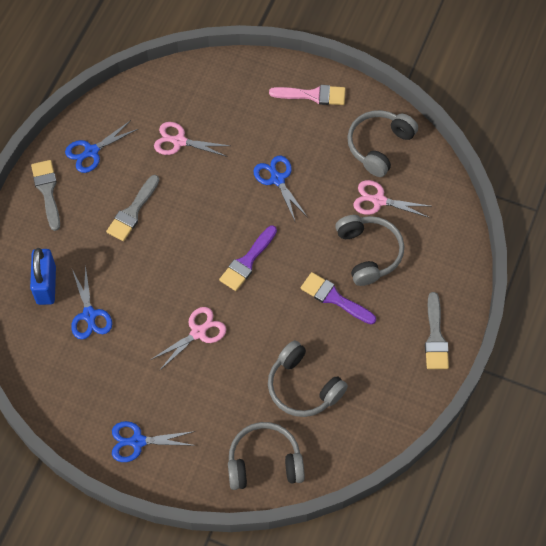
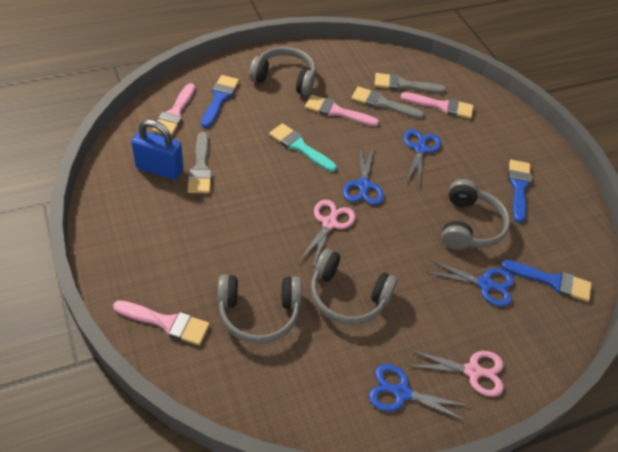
blue brush: none = 0 -> [201,75,239,128] [501,260,592,302] [508,160,531,223] = 3
pink brush: [269,85,346,105] = 1 -> [113,300,210,345] [152,83,195,136] [305,95,379,126] [400,92,474,119] = 4
pink scissors: [150,307,226,371] [154,122,230,157] [353,180,430,218] = 3 -> [299,200,355,267] [407,349,504,397] = 2
purple brush: [219,225,277,291] [301,272,376,324] = 2 -> none = 0
turquoise brush: none = 0 -> [269,123,337,172] = 1

